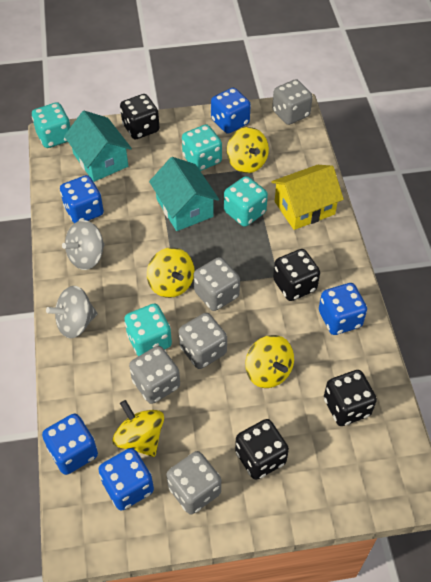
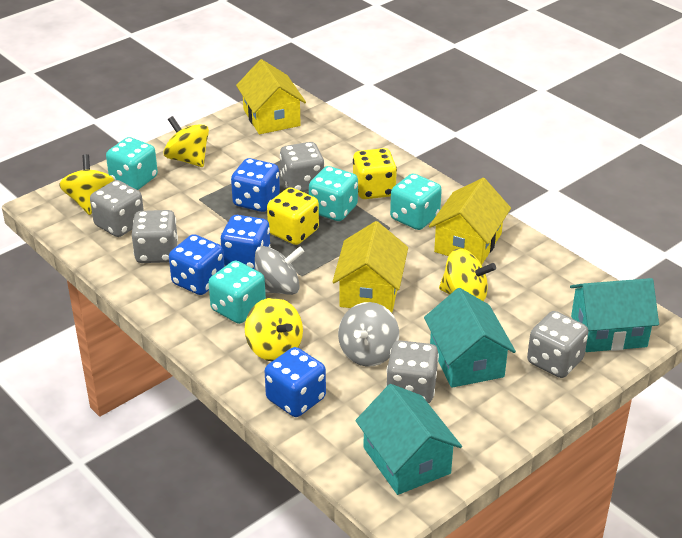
black dice: [120,94,160,139] [235,419,289,480] [273,249,320,301] [324,370,377,426] = 4 -> none = 0
blue dice: [42,414,98,475] [60,175,104,223] [98,448,154,511] [211,87,251,134] [319,283,367,335] = 5 -> [169,234,225,295] [220,215,271,269] [231,158,280,212] [265,347,326,417] = 4
turquoise house: [64,111,132,182] [149,157,219,231] = 2 -> [355,384,462,495] [424,288,516,388] [570,278,659,352] = 3
yellow dice: none = 0 -> [267,187,319,245] [353,148,397,199] = 2
yellow house: [271,165,344,230] = 1 -> [236,59,306,134] [332,221,408,313] [429,178,511,265] = 3

